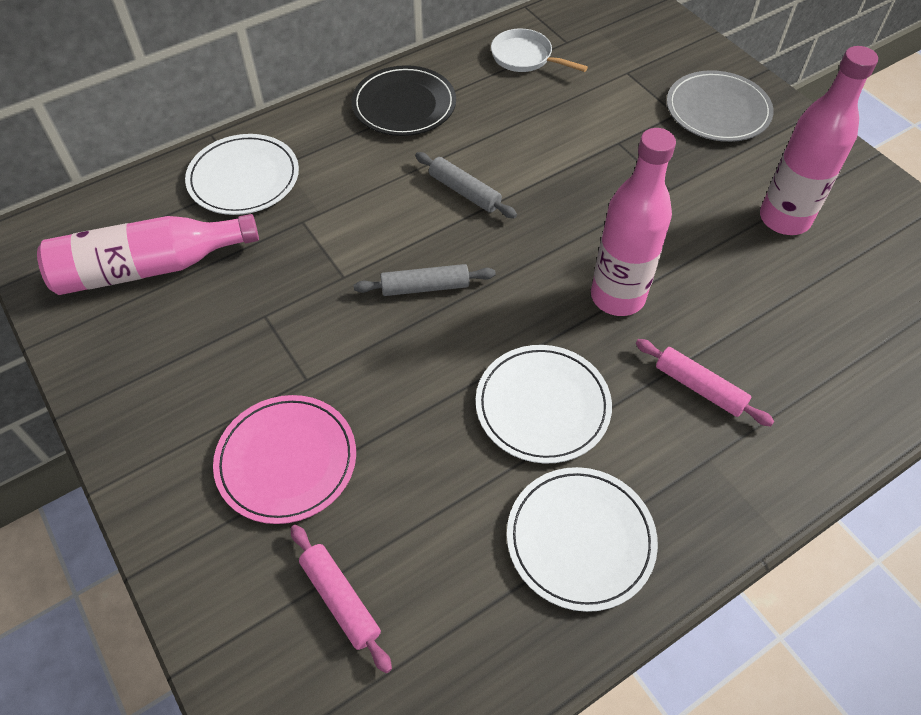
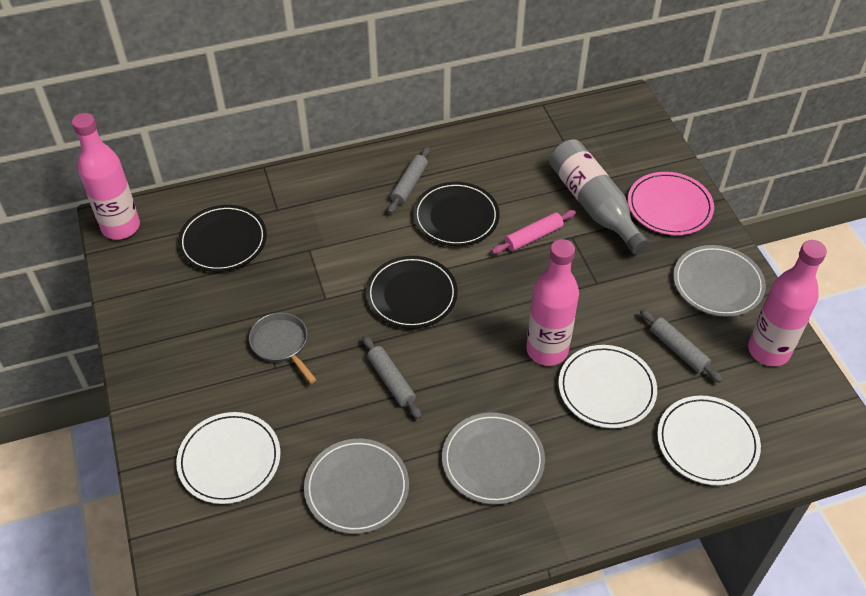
black plate: [352,65,456,136] = 1 -> [178,205,267,272] [366,256,458,329] [413,182,499,246] = 3
grey bottle: none = 0 -> [549,139,649,254] = 1
grey pan: none = 0 -> [249,313,317,383] = 1
grey plate: [667,70,774,142] = 1 -> [304,439,409,534] [442,413,545,505] [673,245,766,317] = 3
grey rolling pin: [354,264,496,296] [415,152,517,218] = 2 -> [363,335,421,419] [388,147,430,214] [640,309,723,383] = 3
pink rolling pin: [290,525,392,673] [636,339,774,426] = 2 -> [492,210,576,254] = 1
white pan: [491,28,588,72] = 1 -> none = 0

